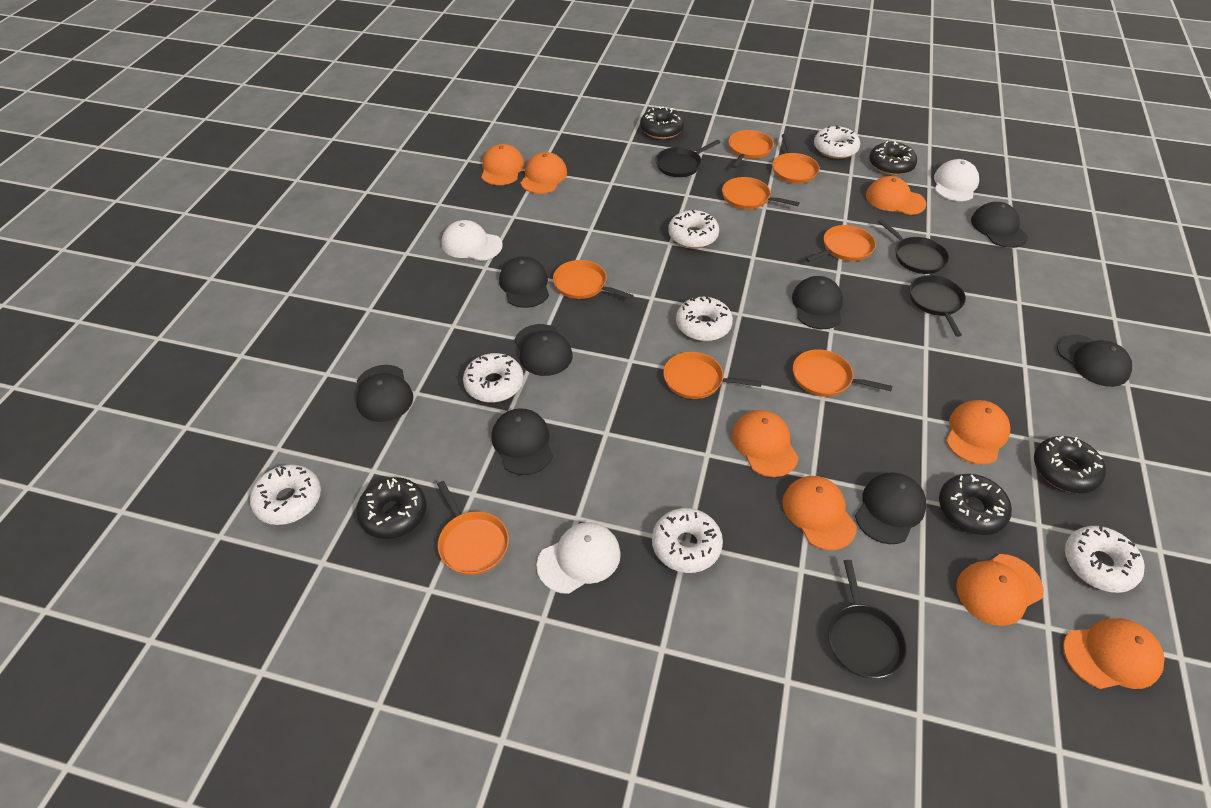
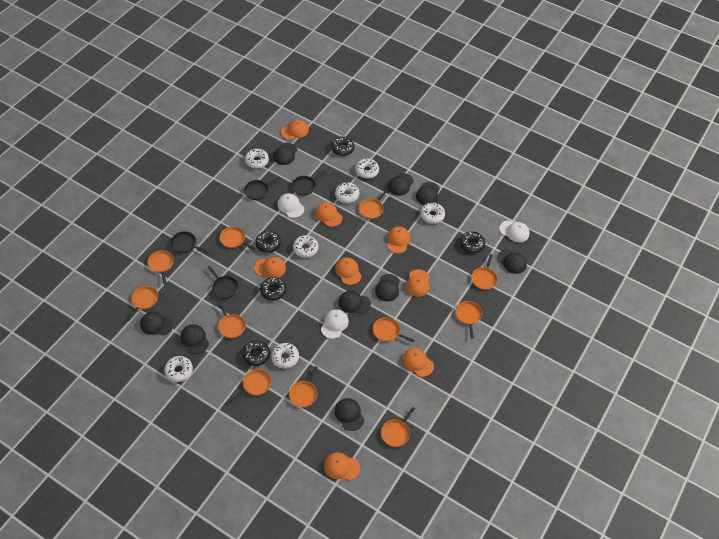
black cap: [356,365,413,422] [491,408,553,475] [499,256,549,308] [515,324,573,376] [792,276,843,329] [855,472,927,544] [971,202,1028,248] [1057,335,1132,387] = 8 -> [140,312,173,335] [181,324,209,354] [273,143,297,165] [335,398,364,431] [338,291,371,314] [375,274,400,302] [388,173,414,196] [416,182,440,205] [497,249,527,274] = 9
orange pan: [437,481,509,575] [553,260,634,299] [663,352,762,399] [722,177,800,209] [728,130,774,168] [772,134,819,183] [793,349,893,397] [805,225,876,262] = 8 -> [127,286,158,321] [147,250,174,285] [218,302,246,338] [219,227,256,250] [230,369,271,402] [289,366,318,407] [359,189,388,219] [373,317,414,342] [381,407,415,447] [456,301,482,339] [471,254,497,290] = 11

